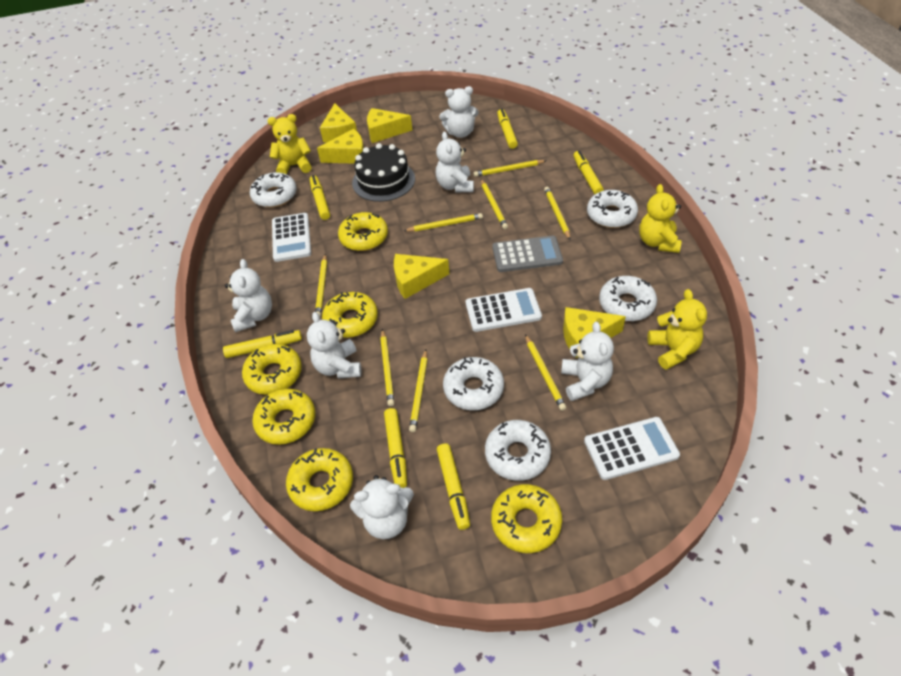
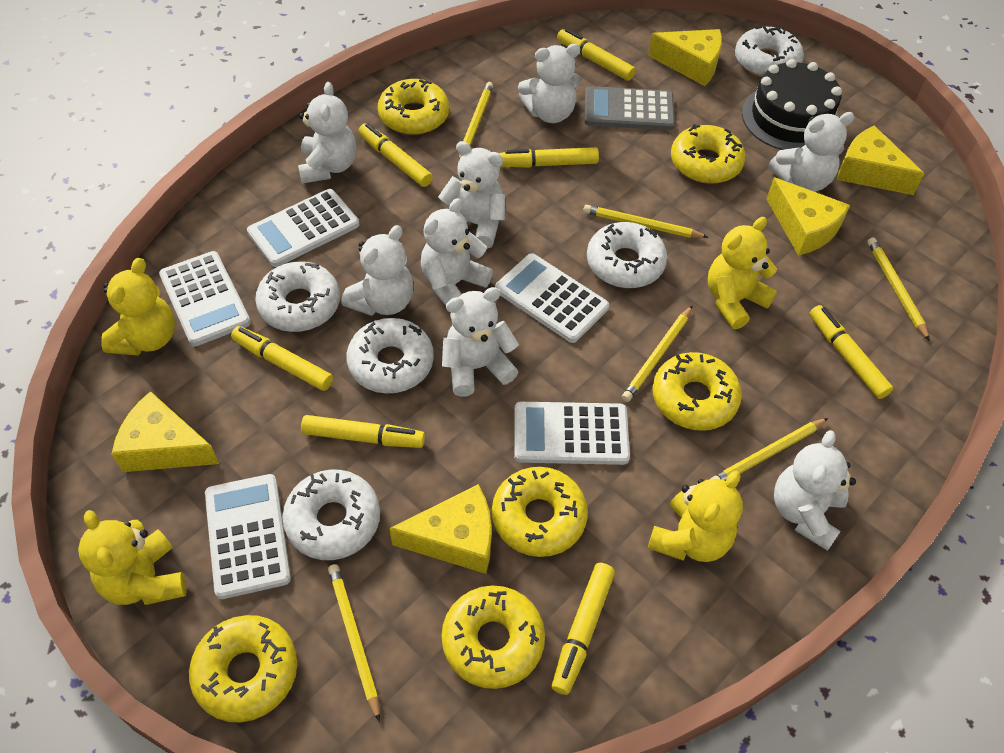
white calculator: [272,213,311,262] [466,288,542,332] [584,417,680,480] = 3 -> [159,251,251,347] [205,474,291,599] [247,189,359,267] [495,253,609,343] [514,402,630,465] = 5
white teddy bear: [225,259,272,332] [307,312,362,379] [350,475,414,539] [436,131,474,193] [439,86,479,138] [561,322,614,401] = 6 -> [298,82,356,183] [341,225,414,316] [421,198,493,305] [438,141,505,249] [442,287,519,397] [518,44,581,123] [768,112,855,192] [774,430,856,551] = 8
yellow marker: [223,330,302,358] [310,175,330,220] [384,408,407,488] [437,443,470,530] [497,109,518,149] [573,151,604,194] = 6 -> [231,326,333,391] [301,415,425,448] [358,123,433,187] [499,147,599,168] [552,563,615,695] [557,28,636,81] [809,305,893,399] = 7
yellow pencil: [315,254,327,317] [380,329,394,406] [404,213,483,232] [409,350,428,432] [474,160,546,177] [481,179,508,229] [525,334,566,411] [544,187,570,240] = 8 -> [328,564,380,722] [459,82,493,160] [583,205,709,238] [622,306,692,402] [710,418,828,481] [867,238,930,341] = 6
yellow teddy bear: [267,114,312,174] [639,184,682,253] [647,289,707,370] = 3 -> [78,510,187,605] [101,258,175,356] [648,471,743,562] [708,217,777,329] = 4

